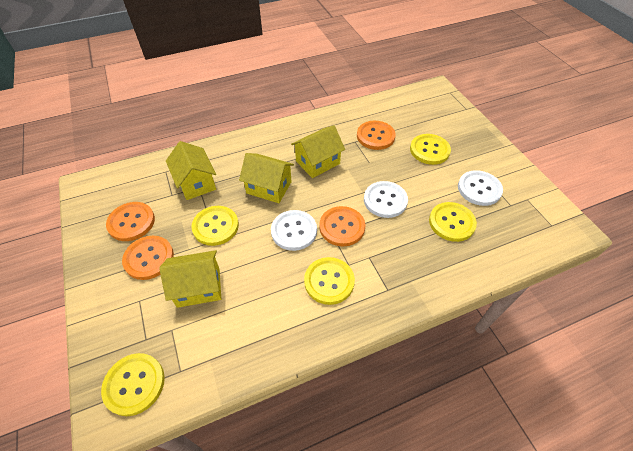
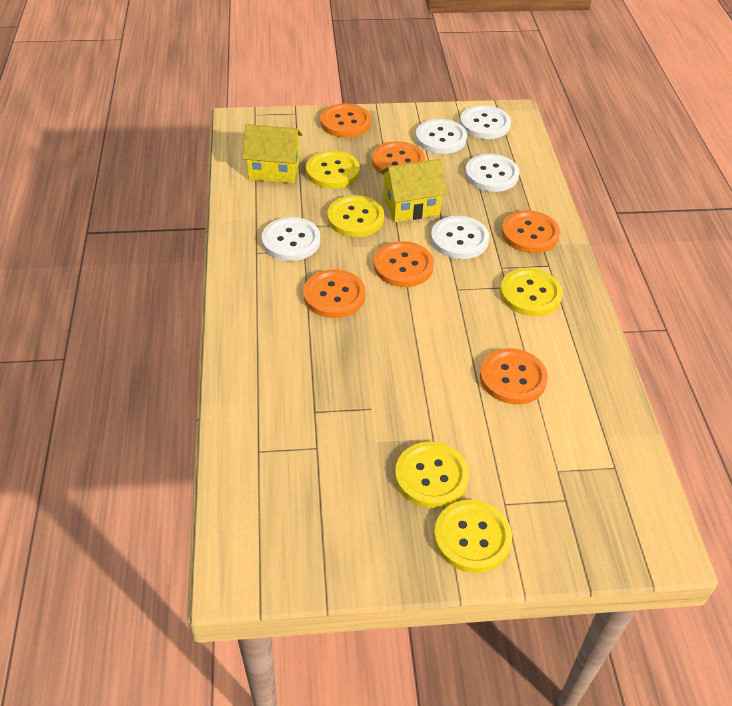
orange button: [106,202,155,241] [122,236,174,280] [319,206,365,246] [357,121,396,150] = 4 -> [303,269,365,318] [320,103,371,138] [372,141,425,175] [374,241,434,287] [480,348,548,404] [502,210,560,253] = 6
white button: [271,210,317,251] [364,181,408,218] [458,170,503,206] = 3 -> [262,217,320,261] [415,119,467,154] [431,216,489,259] [460,105,511,139] [465,154,520,192] = 5
yellow house: [159,250,221,308] [166,141,216,200] [239,153,294,203] [291,125,345,178] = 4 -> [242,124,303,183] [380,159,447,222] = 2

